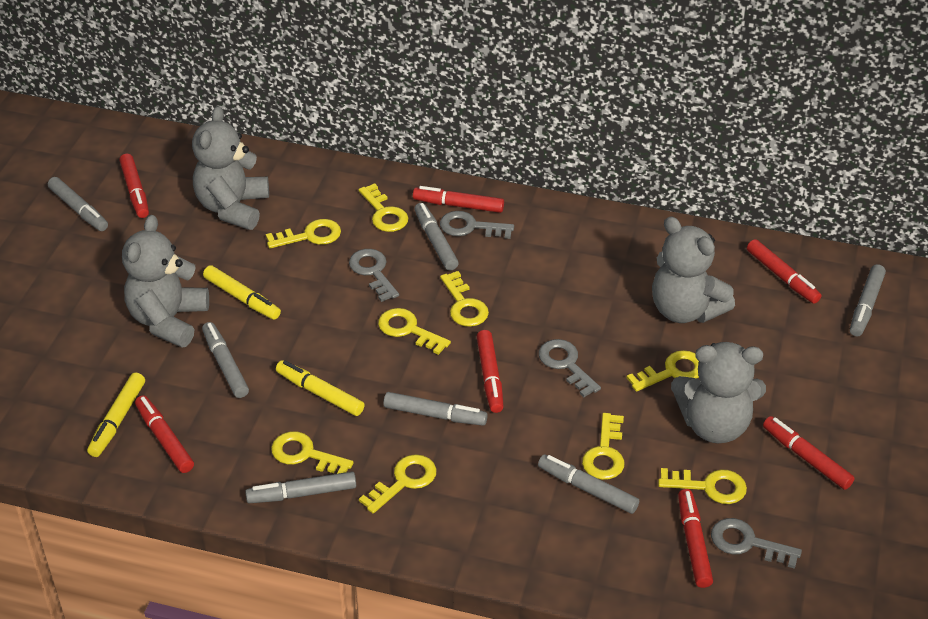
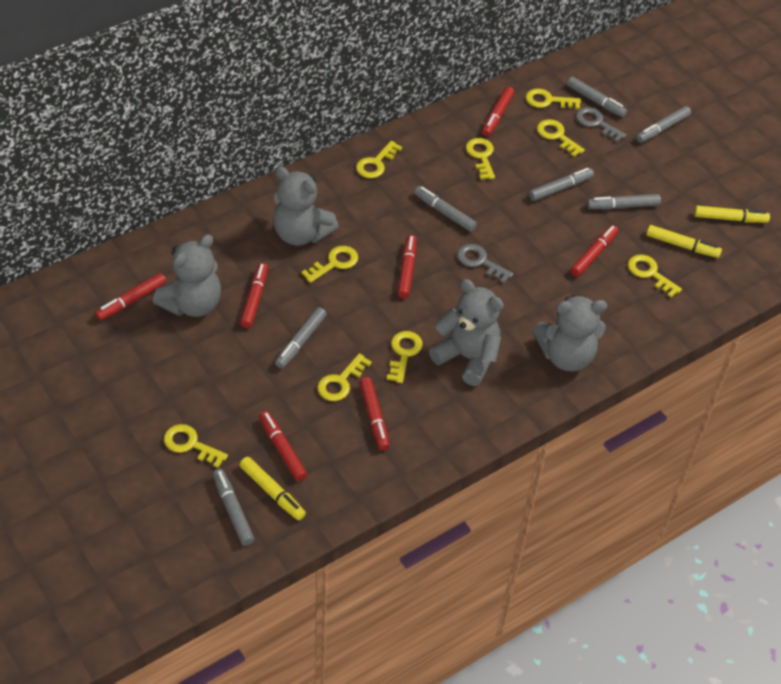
grey key: [349,249,399,302] [440,211,514,239] [539,339,601,397] [711,518,802,569] = 4 -> [457,244,513,283] [576,107,627,143] = 2

